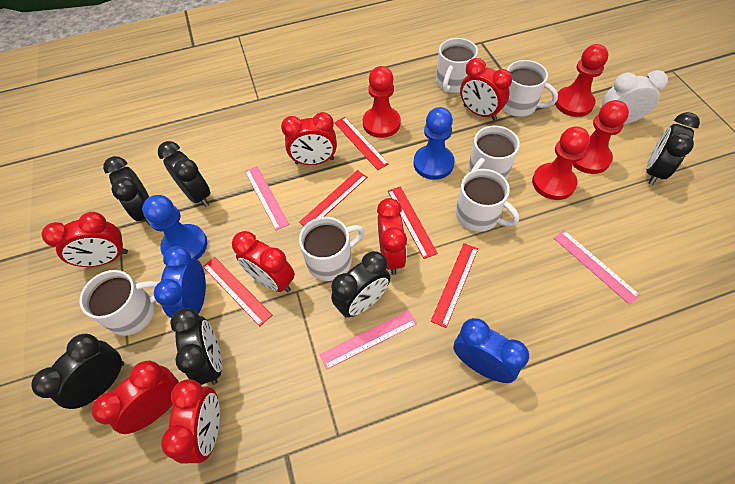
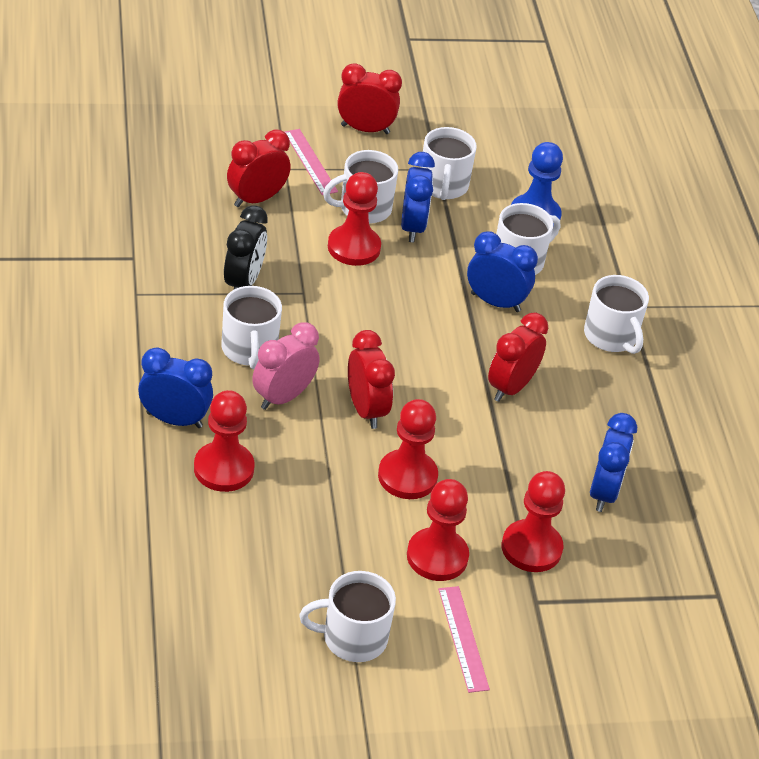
black clock: [32,334,124,409] [103,156,150,226] [158,141,210,207] [170,308,222,385] [331,251,390,317] [646,112,700,185] = 6 -> [224,205,268,289] = 1
blue clock: [154,246,206,318] [453,318,529,383] = 2 -> [138,348,213,428] [401,152,435,242] [467,232,538,312] [590,413,637,512] = 4
blue pawn: [142,195,207,260] [413,107,455,180] = 2 -> [511,142,563,227] = 1
pink clock: none = 0 -> [252,322,319,410] = 1
pink ruler: [245,166,289,231] [319,310,417,370] [554,230,640,305] = 3 -> [284,129,338,195] [438,586,490,693] = 2
red clock: [42,212,128,267] [92,361,179,434] [161,379,220,463] [232,231,295,292] [281,112,337,165] [377,198,407,275] [460,58,512,120] = 7 -> [227,130,291,207] [338,63,402,134] [348,330,395,429] [488,313,548,402] = 4
red pawn: [363,66,401,138] [532,126,590,200] [555,44,608,117] [573,100,629,174] = 4 -> [194,390,255,492] [328,172,381,266] [378,399,438,499] [407,479,469,581] [502,471,565,572] = 5
red ruler: [203,257,272,326] [299,170,368,226] [334,117,389,170] [388,186,438,259] [431,243,478,328] = 5 -> none = 0
white clock: [602,70,668,124] = 1 -> none = 0

